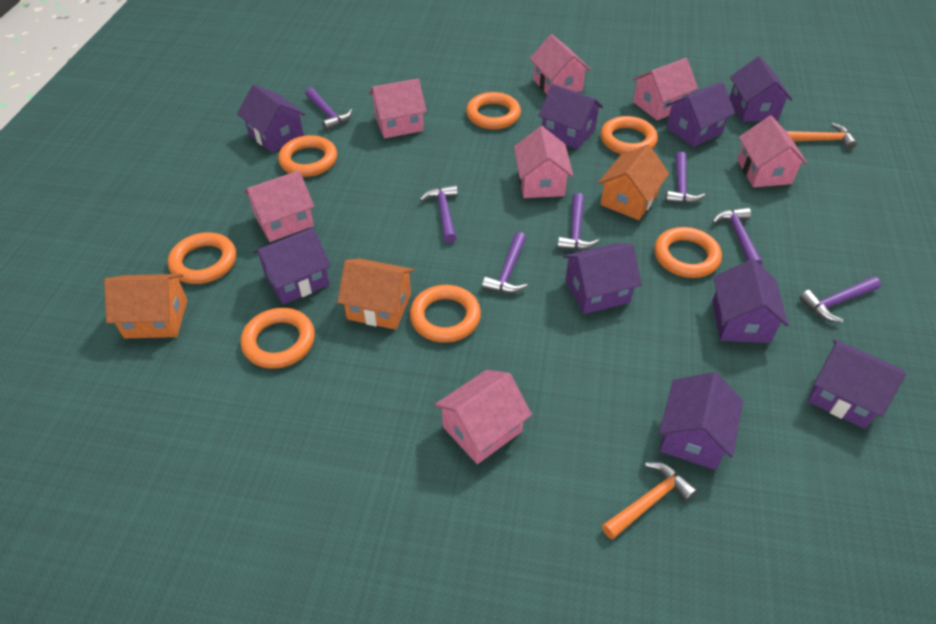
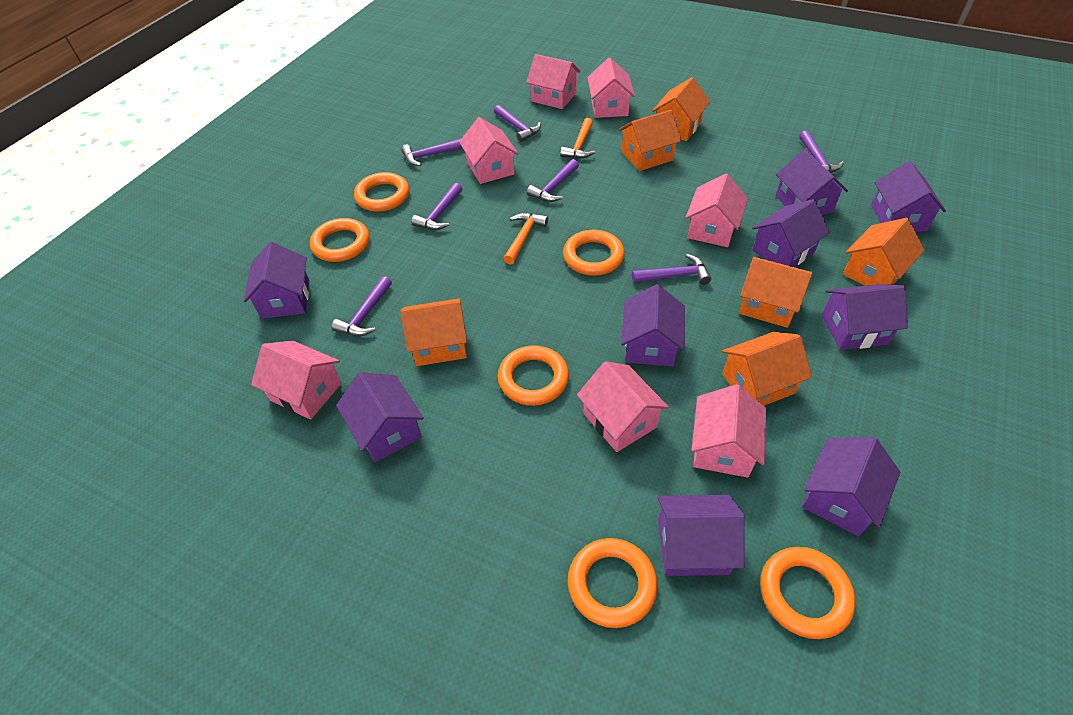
orange house: [104,274,188,338] [337,259,414,330] [598,145,669,220] = 3 -> [400,298,467,366] [619,110,682,171] [652,77,710,141] [722,332,812,406] [739,257,812,328] [843,218,925,286] = 6
orange ring: [168,232,236,284] [241,308,315,369] [278,135,337,177] [410,285,481,343] [466,92,521,129] [600,116,658,154] [654,227,722,278] = 7 -> [310,218,370,262] [354,172,409,212] [498,345,569,406] [563,230,625,276] [568,538,658,628] [760,547,855,639] = 6

